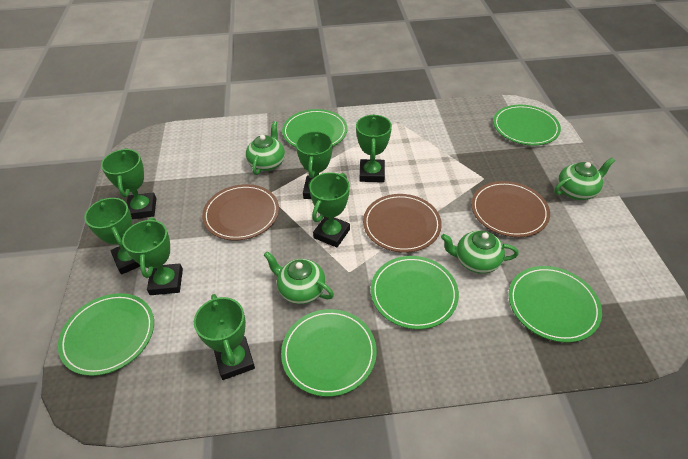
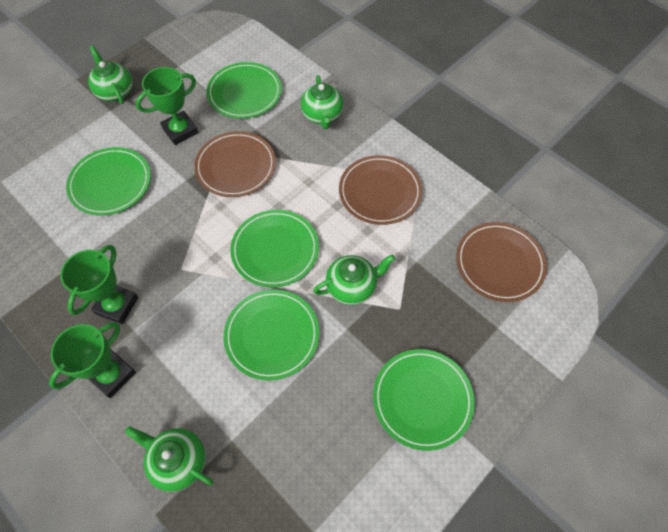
green plate: [58,293,154,376] [281,309,377,397] [282,109,347,147] [371,256,459,329] [493,105,561,146] [508,266,602,343] = 6 -> [66,147,151,216] [207,62,282,119] [224,290,319,381] [230,210,319,288] [373,349,475,451] = 5
green trophy: [84,198,140,275] [101,148,156,219] [122,217,183,295] [194,294,255,380] [296,131,333,199] [309,172,350,248] [356,114,392,182] = 7 -> [49,322,136,398] [60,245,139,324] [136,67,198,145] = 3

